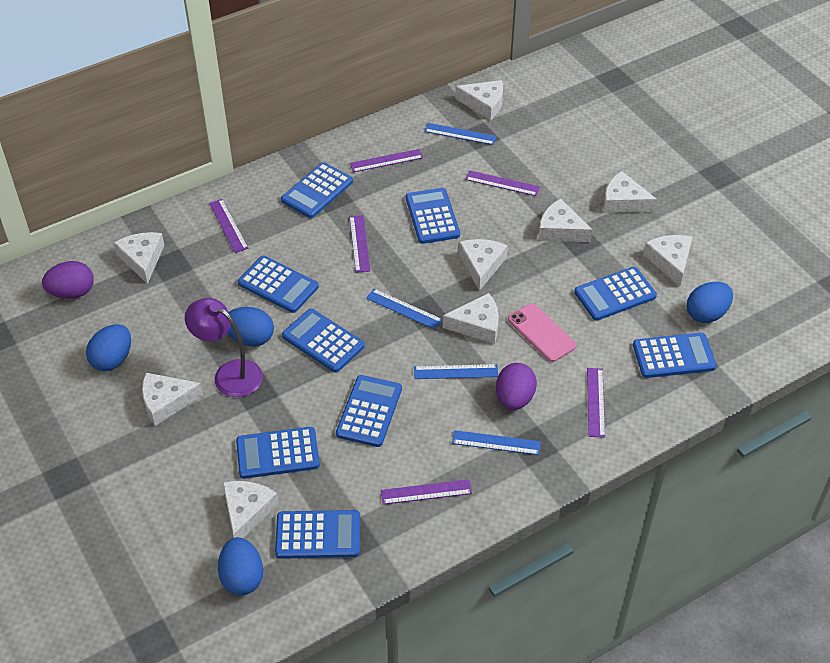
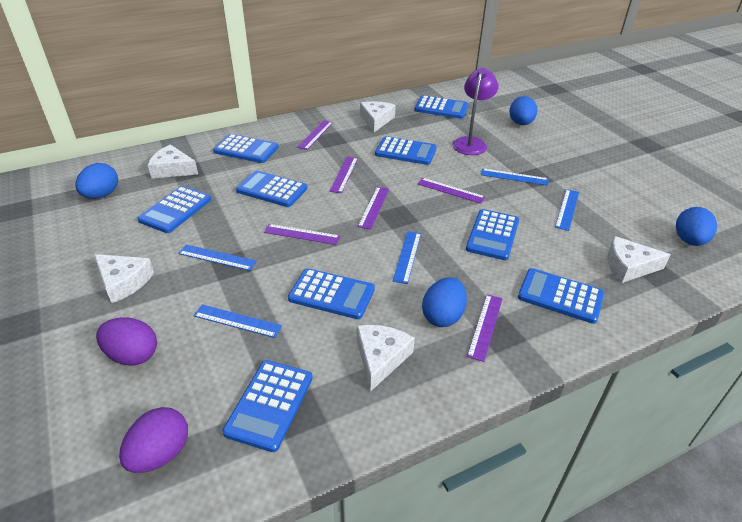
blue ruler: [366,289,443,330] [414,364,498,379] [424,123,497,145] [452,430,541,455] = 4 -> [178,244,257,271] [193,304,282,338] [392,231,421,284] [481,168,548,186] [555,189,579,231] = 5
pink phone: [508,303,577,362] = 1 -> none = 0
white cheese: [113,232,165,284] [142,373,203,426] [223,481,279,538] [443,293,499,344] [455,80,503,121] [459,239,508,291] [538,199,592,242] [603,171,657,213] [643,235,693,286] = 9 -> [94,254,154,303] [148,145,198,179] [357,325,415,392] [360,101,396,132] [607,236,671,283] = 5

